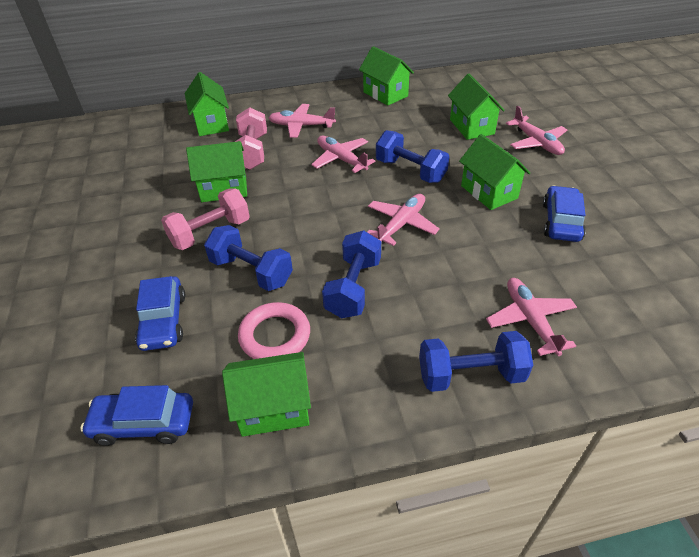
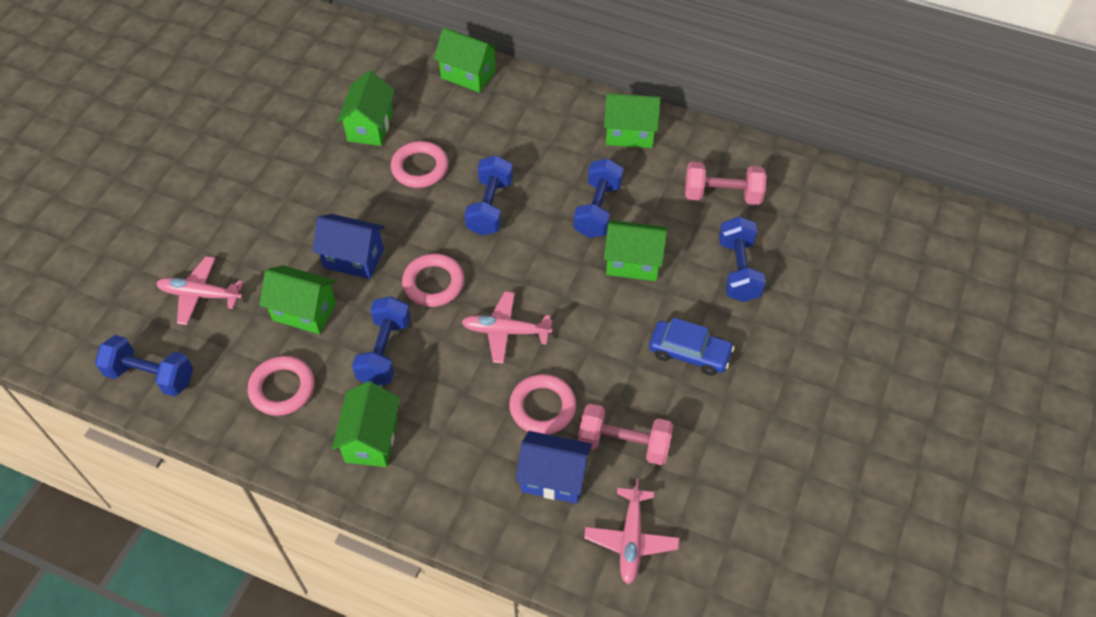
blue car: [80,385,193,446] [135,276,185,351] [543,186,586,242] = 3 -> [649,318,735,376] = 1
blue dumbbell: [204,225,293,291] [322,230,381,318] [376,130,449,183] [419,331,533,392] = 4 -> [95,335,193,396] [352,296,411,386] [465,155,513,235] [573,159,623,238] [719,217,766,302] = 5
blue house: none = 0 -> [312,214,384,279] [515,431,592,504] = 2
pink plane: [268,104,336,138] [311,136,375,173] [367,194,440,246] [486,278,577,356] [506,106,567,155] = 5 -> [156,257,244,325] [462,292,552,364] [584,478,679,584] = 3
pink ring: [238,302,310,359] = 1 -> [248,356,314,416] [391,141,448,188] [402,254,464,307] [509,374,576,435] = 4

